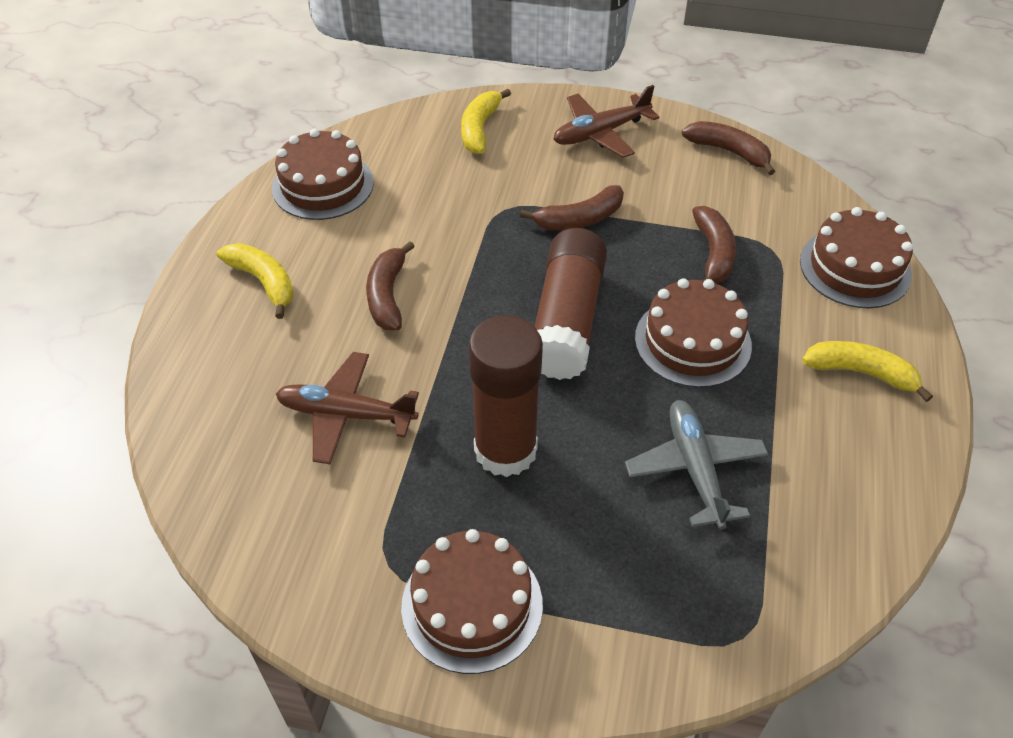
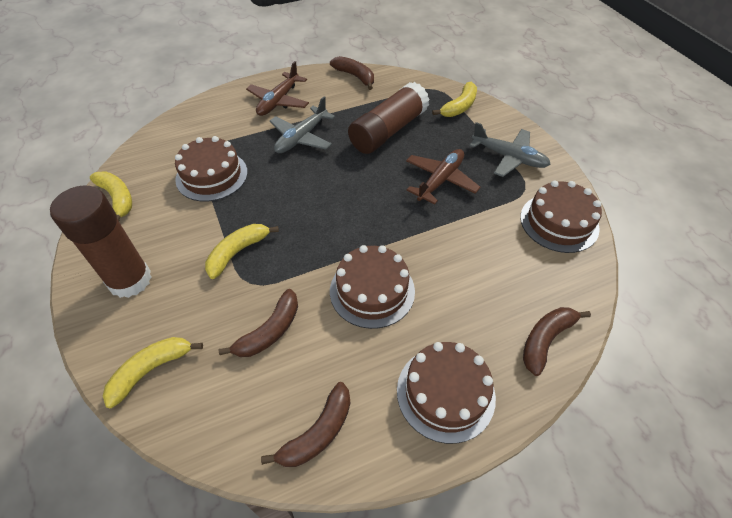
grey plane: [625,400,769,529] = 1 -> [270,96,335,153] [469,122,551,177] = 2
yellow banana: [217,243,294,319] [461,89,511,154] [802,341,933,402] = 3 -> [90,171,132,221] [103,337,203,408] [205,224,279,279] [432,82,477,117] = 4

